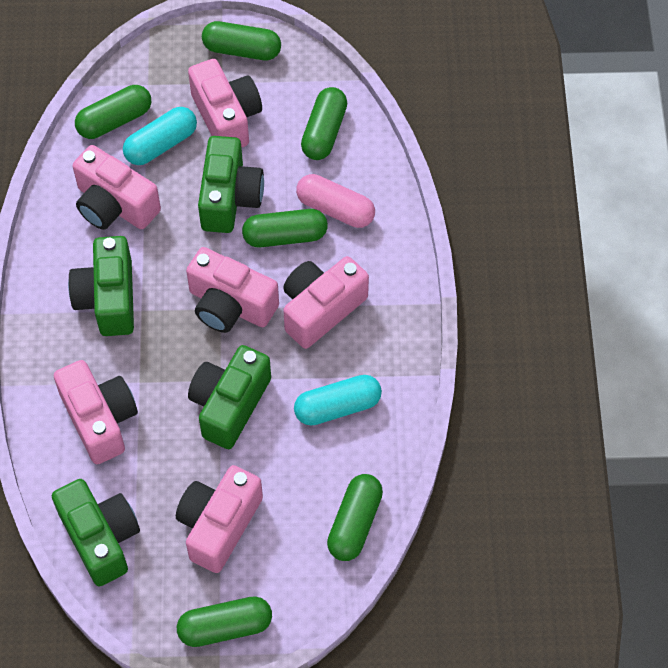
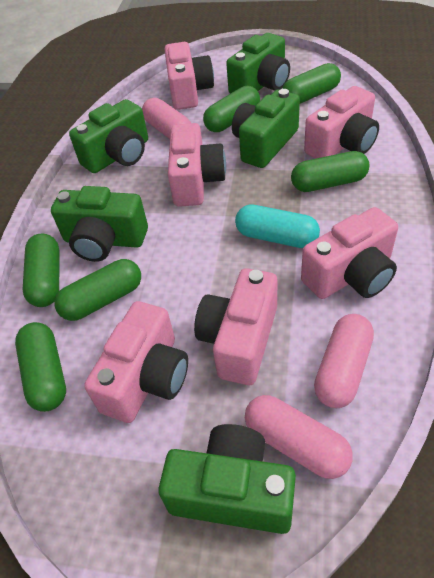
green camera: [52,479,140,586] [68,236,134,336] [188,345,271,449] [198,136,264,233] = 4 -> [51,186,148,262] [69,99,148,173] [158,424,296,534] [226,33,290,94] [232,89,300,168] = 5
pink capsule: [296,174,375,228] = 1 -> [142,98,191,139] [245,395,353,479] [314,314,374,408] = 3
turquoise capsule: [123,107,197,165] [294,375,382,426] = 2 -> [235,205,320,248] = 1

